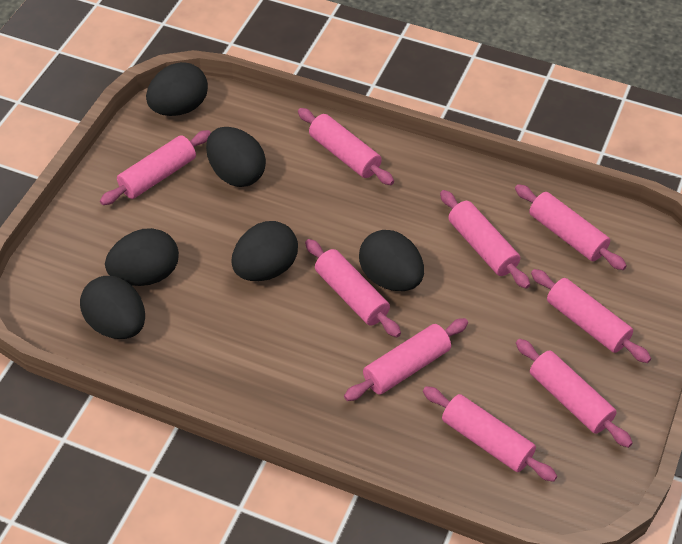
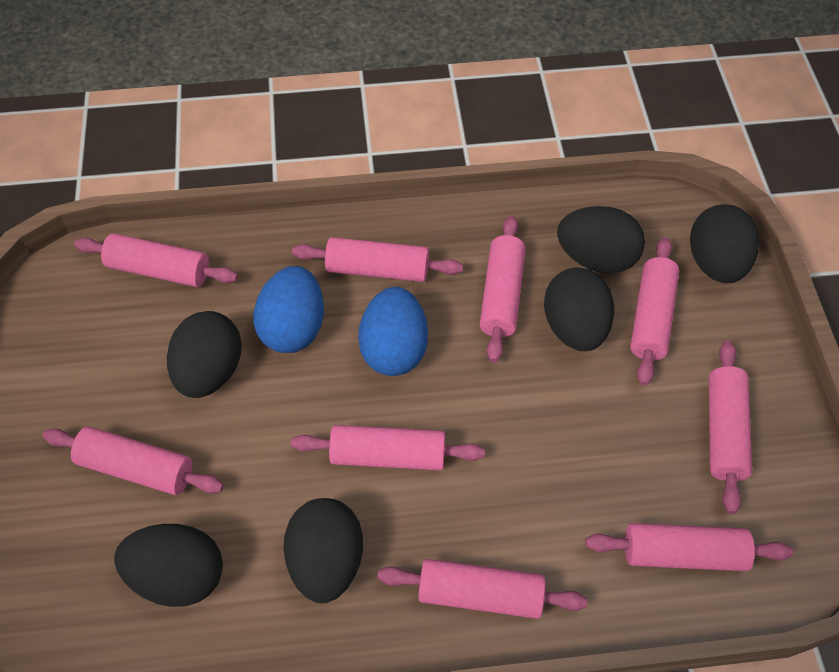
blue egg: none = 0 -> [253,266,324,353] [358,287,428,376] = 2

